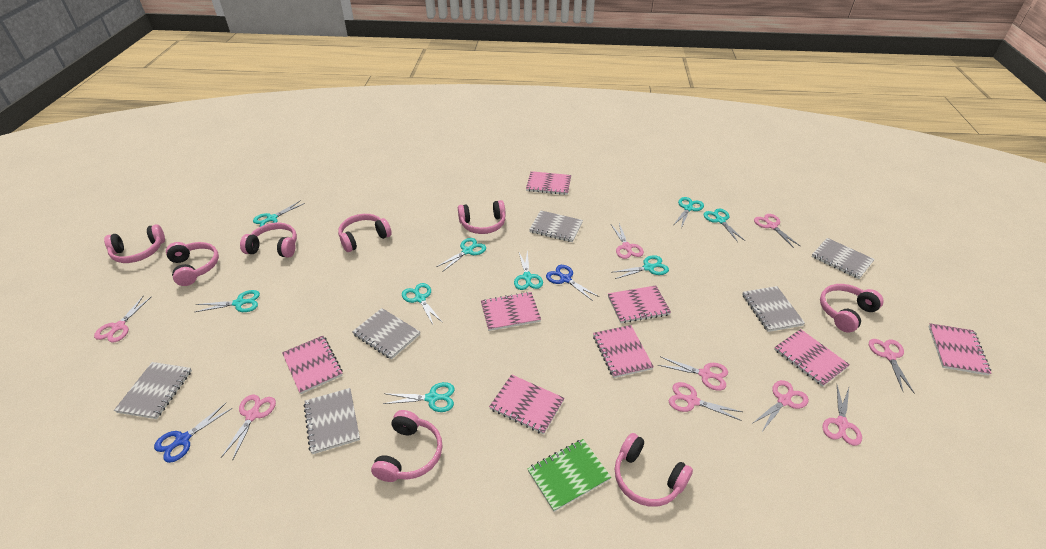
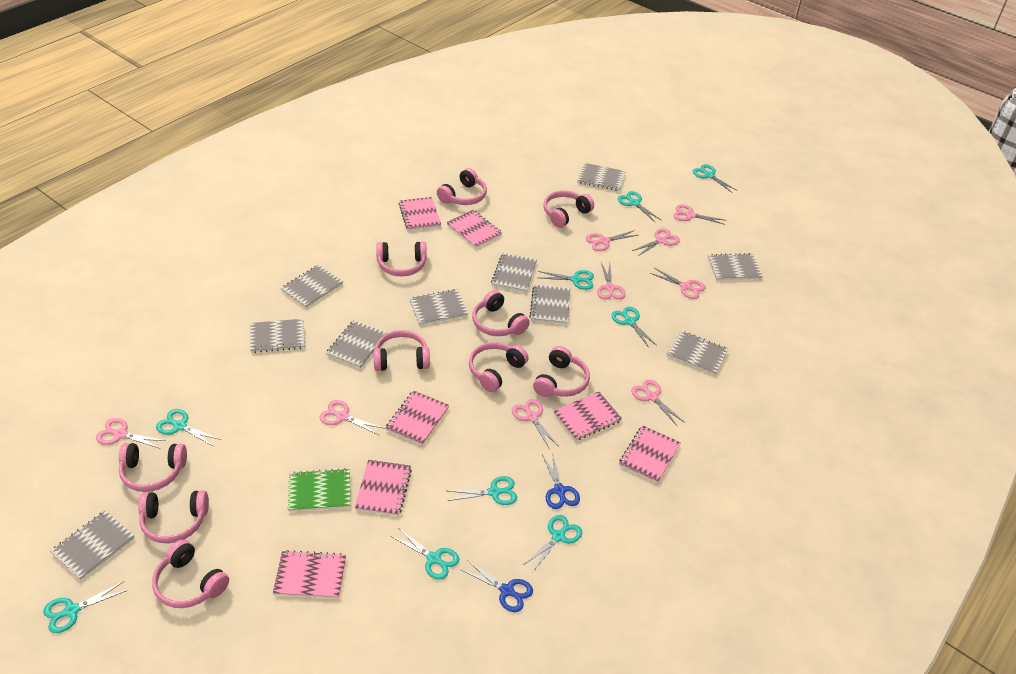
grey notebook: [114,362,192,419] [303,388,360,454] [352,308,420,359] [529,210,583,242] [742,286,805,332] [812,238,875,279] = 6 -> [50,510,134,580] [250,319,305,353] [281,265,343,308] [326,320,387,368] [409,289,468,325] [491,253,537,292] [529,285,570,324] [577,163,626,191] [667,330,729,375] [708,253,763,280] = 10
pink headphones: [104,224,165,263] [166,242,219,286] [240,223,297,258] [338,214,392,252] [371,410,442,482] [458,200,506,234] [615,433,693,507] [820,284,883,333] = 8 -> [119,443,187,492] [138,490,209,543] [152,539,229,608] [374,330,430,371] [376,241,427,276] [437,168,487,205] [469,342,529,392] [472,290,530,336] [533,346,590,397] [543,190,594,228] = 10
pink notebook: [282,336,343,394] [481,292,541,331] [489,374,564,434] [526,171,571,195] [593,325,654,378] [608,286,671,323] [774,329,850,387] [928,323,991,376] = 8 -> [273,550,346,599] [354,460,412,516] [386,391,449,445] [399,197,441,231] [447,210,502,248] [554,392,622,441] [619,425,681,483] = 7

